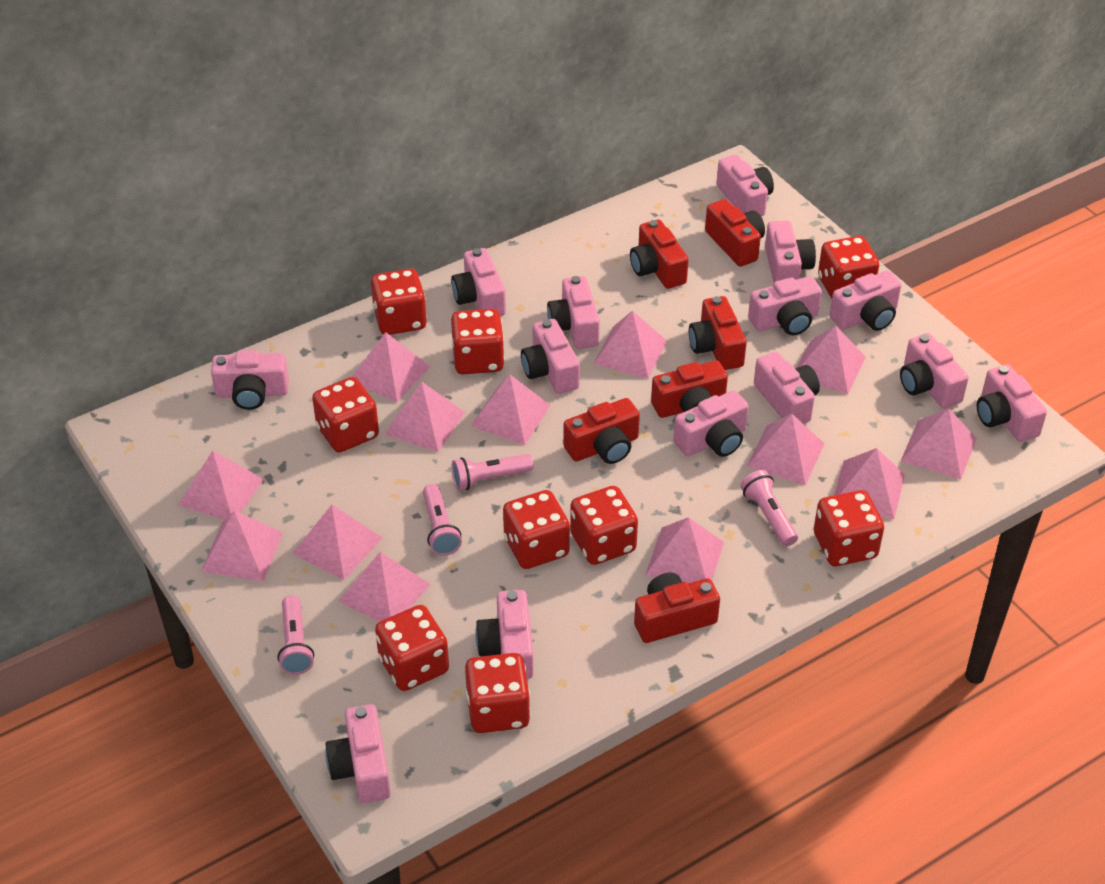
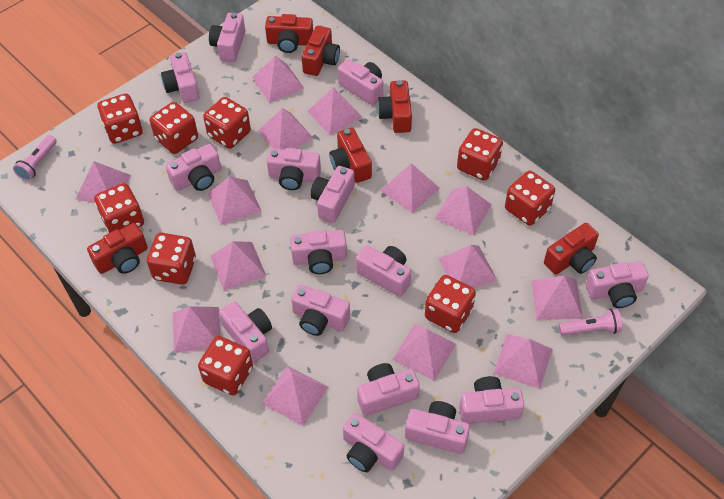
pink camera: [211,350,289,410] [325,704,391,803] [451,248,506,316] [475,590,534,679] [521,319,580,394] [547,276,600,349] [673,390,749,457] [717,155,774,216] [748,276,822,335] [754,352,820,424] [765,221,816,283] [830,270,902,331] [900,333,969,408] [977,364,1047,442] = 14 -> [161,52,200,103] [166,144,221,191] [209,13,245,62] [219,301,272,363] [267,148,321,190] [290,230,347,274] [291,285,350,336] [310,166,354,223] [338,59,383,105] [343,413,404,472] [356,245,411,297] [357,363,420,416] [405,401,470,454] [459,376,524,424] [585,261,649,308] = 15
pink flashlight: [277,595,314,675] [423,484,462,556] [452,454,533,491] [740,470,798,546] = 4 -> [13,135,57,181] [559,309,622,336] = 2
pink pyramid: [178,451,264,520] [201,511,283,582] [292,505,382,580] [339,552,430,622] [352,332,430,402] [384,381,465,452] [471,374,551,445] [593,311,667,379] [645,517,724,584] [746,413,824,485] [796,325,866,394] [834,448,905,519] [901,408,977,480] = 13 -> [76,161,131,203] [173,307,221,353] [208,177,261,225] [210,241,266,291] [253,56,305,103] [258,108,313,150] [262,366,328,426] [307,87,363,135] [380,163,440,213] [392,324,456,381] [435,186,492,236] [438,245,497,288] [493,334,553,389] [531,276,583,320] = 14

